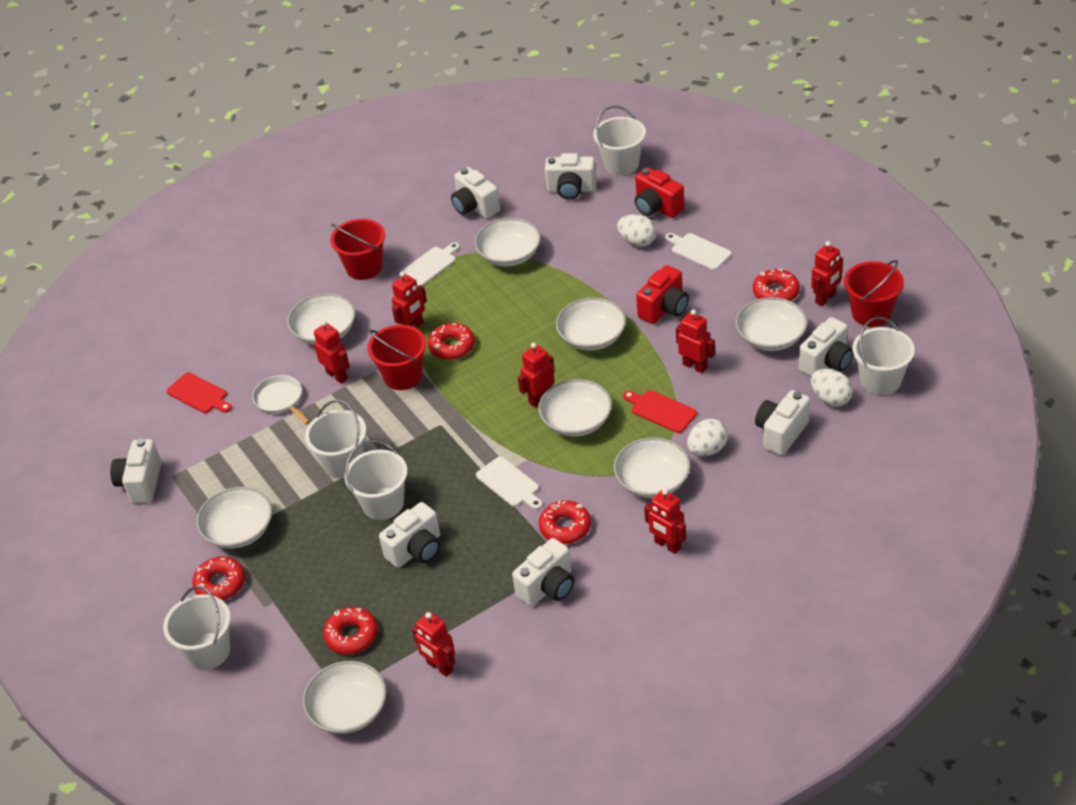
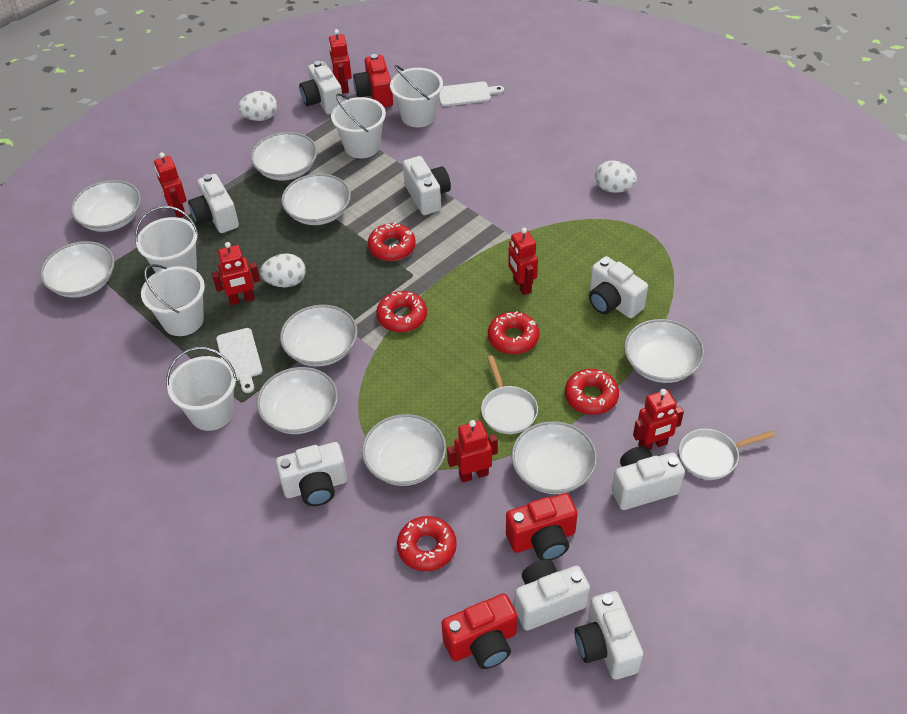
red bucket: [330,219,385,280] [367,325,426,390] [844,260,904,327] = 3 -> none = 0
red camera: [635,167,684,218] [636,265,689,324] = 2 -> [353,54,393,107] [441,593,517,669] [506,493,578,560] = 3
red cutting board: [167,372,232,413] [623,390,697,433] = 2 -> none = 0
red robot: [314,321,350,384] [392,272,427,327] [412,612,455,677] [517,343,555,407] [644,489,686,554] [676,310,715,373] [811,241,843,306] = 7 -> [154,152,186,218] [212,242,260,305] [329,29,352,94] [447,420,498,483] [508,228,538,295] [633,389,684,450] = 6
white bowl: [196,487,272,549] [287,293,356,345] [303,661,387,734] [475,218,541,267] [538,379,612,436] [556,298,626,351] [614,437,691,498] [736,297,808,351] = 8 -> [40,241,115,298] [71,180,141,232] [251,132,317,180] [257,367,338,434] [280,305,358,367] [281,174,351,225] [362,414,446,486] [512,421,597,494] [624,319,705,383] = 9
white camera: [110,438,161,503] [379,502,440,568] [451,167,500,219] [512,538,574,606] [545,153,596,200] [755,390,810,456] [799,317,853,377] = 7 -> [188,174,239,233] [276,442,347,506] [299,61,343,114] [403,156,451,215] [515,559,590,630] [575,591,643,680] [589,256,648,318] [612,446,685,510] = 8
white cutting board: [399,242,460,287] [476,456,542,510] [665,233,732,270] = 3 -> [216,328,263,393] [439,81,504,106] = 2
white pan: [252,375,310,424] = 1 -> [481,355,538,434] [679,429,775,480] = 2

